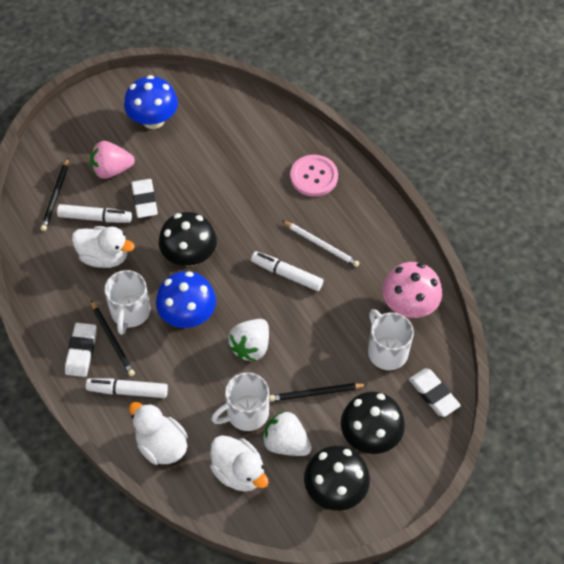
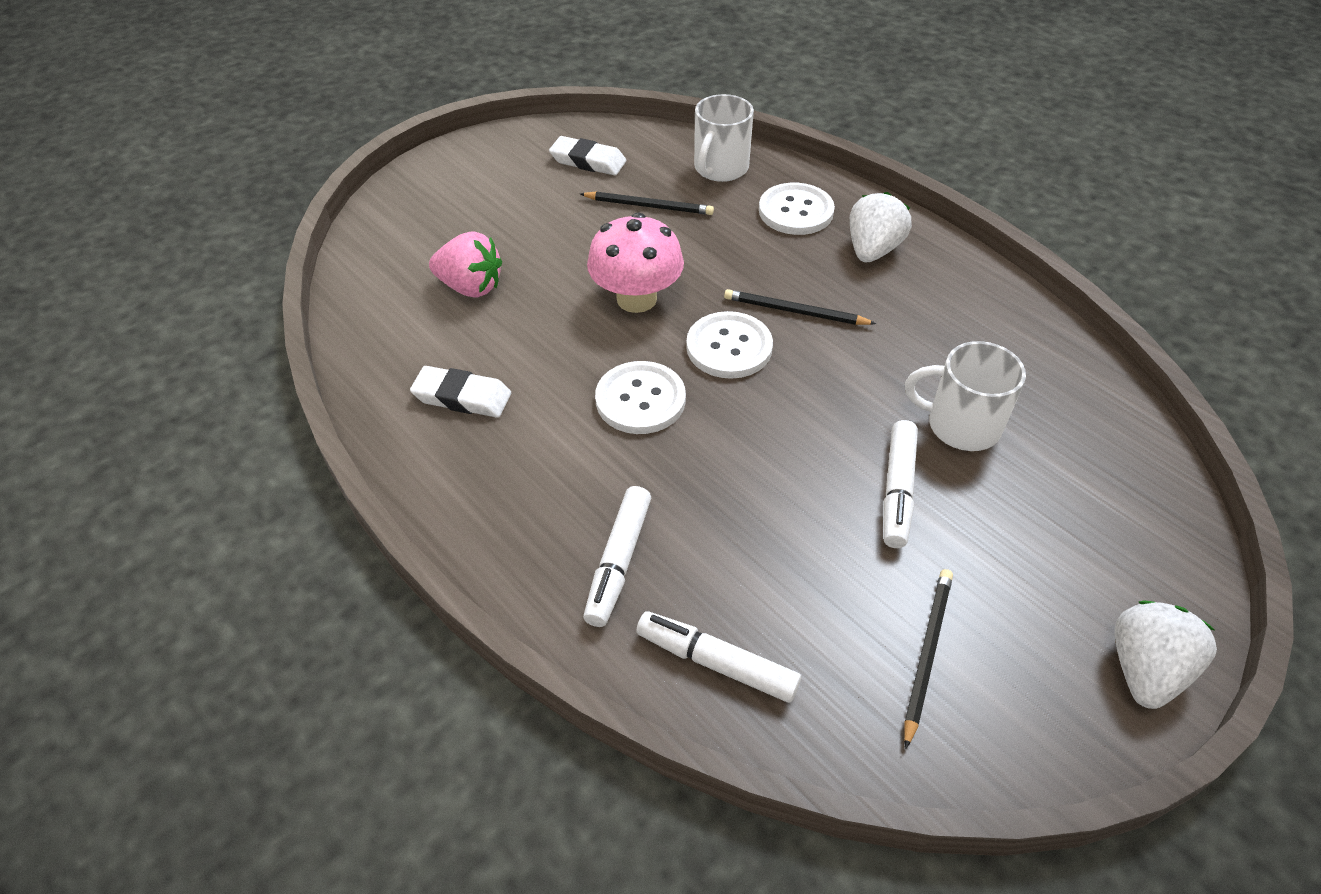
black mushroom: [159,212,217,267] [304,446,370,511] [341,391,405,454] = 3 -> none = 0
blue mushroom: [124,75,178,129] [156,271,216,328] = 2 -> none = 0
pink button: [290,155,338,197] = 1 -> none = 0
white button: none = 0 -> [595,361,686,434] [686,311,773,379] [759,183,835,235] = 3
white duck: [72,226,135,268] [129,402,188,465] [210,435,269,492] = 3 -> none = 0
white eraser: [65,323,97,377] [131,179,158,218] [409,368,461,417] = 3 -> [410,366,511,418] [549,136,626,175] = 2
white mug: [104,270,151,335] [211,372,269,431] [368,309,414,370] = 3 -> [694,94,754,182] [905,341,1026,451] = 2
white pencil: [282,221,360,267] = 1 -> none = 0

